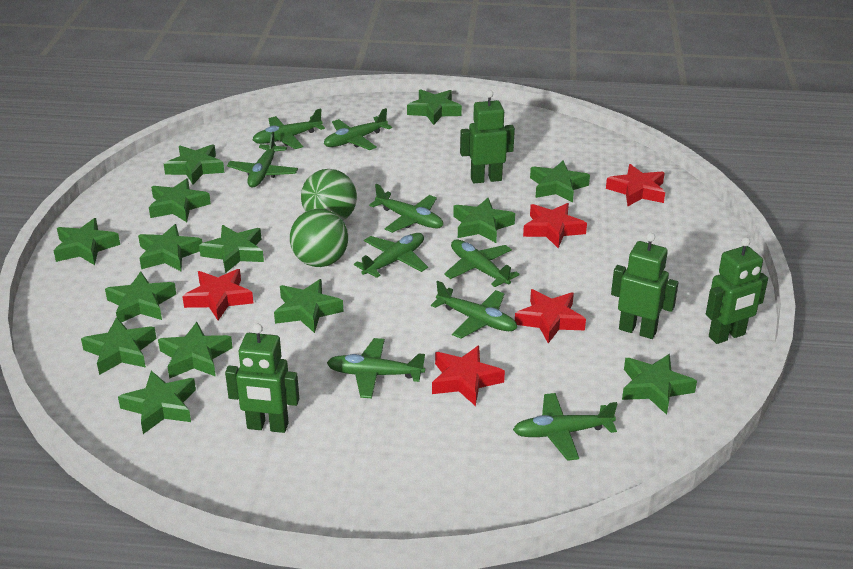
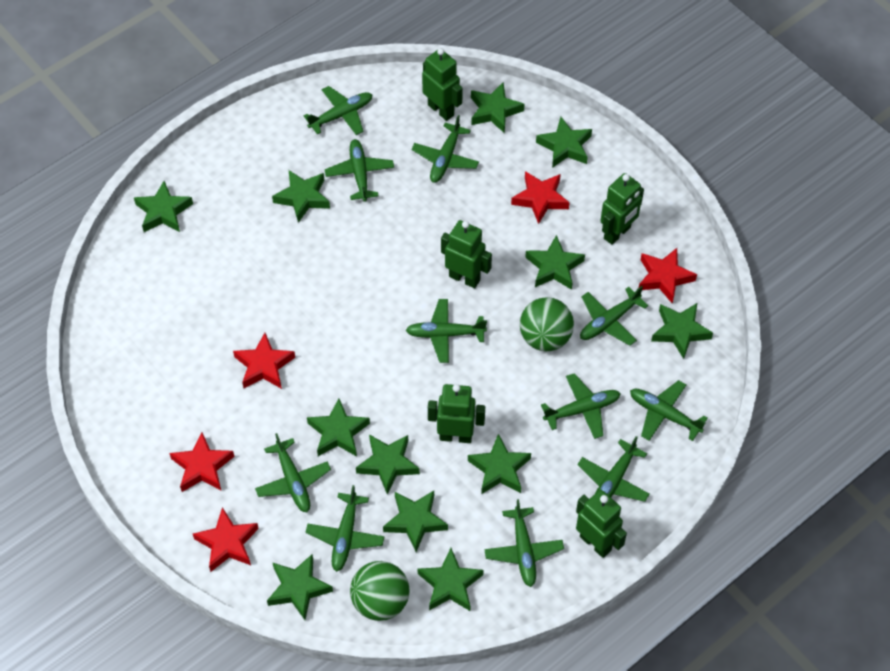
green plane: [227,132,298,187] [252,108,325,149] [324,108,392,150] [327,338,425,398] [354,233,428,278] [369,184,443,233] [431,281,517,339] [444,239,520,287] [513,393,617,461] = 9 -> [255,433,331,512] [304,86,372,135] [305,485,384,572] [325,139,394,202] [406,299,487,363] [412,115,479,183] [484,499,564,587] [541,373,621,439] [577,436,650,502] [580,286,648,346] [630,380,708,441] = 11
green robot: [225,324,299,433] [460,90,515,183] [611,233,679,339] [706,237,768,344] = 4 -> [422,48,463,121] [428,384,485,443] [441,220,492,288] [576,490,627,558] [600,173,644,245] = 5
green star: [54,218,120,265] [81,317,157,375] [105,271,176,322] [118,371,196,434] [138,224,202,271] [149,178,211,222] [158,322,233,379] [164,144,225,184] [199,225,264,273] [274,279,344,333] [407,89,462,125] [453,198,515,243] [530,161,590,203] [622,354,697,415] = 14 -> [134,181,193,232] [267,554,333,620] [272,170,330,223] [307,398,370,456] [356,434,420,494] [383,491,448,552] [418,548,484,611] [468,434,531,494] [471,82,524,133] [525,235,585,290] [536,117,592,168] [651,303,713,359] = 12

